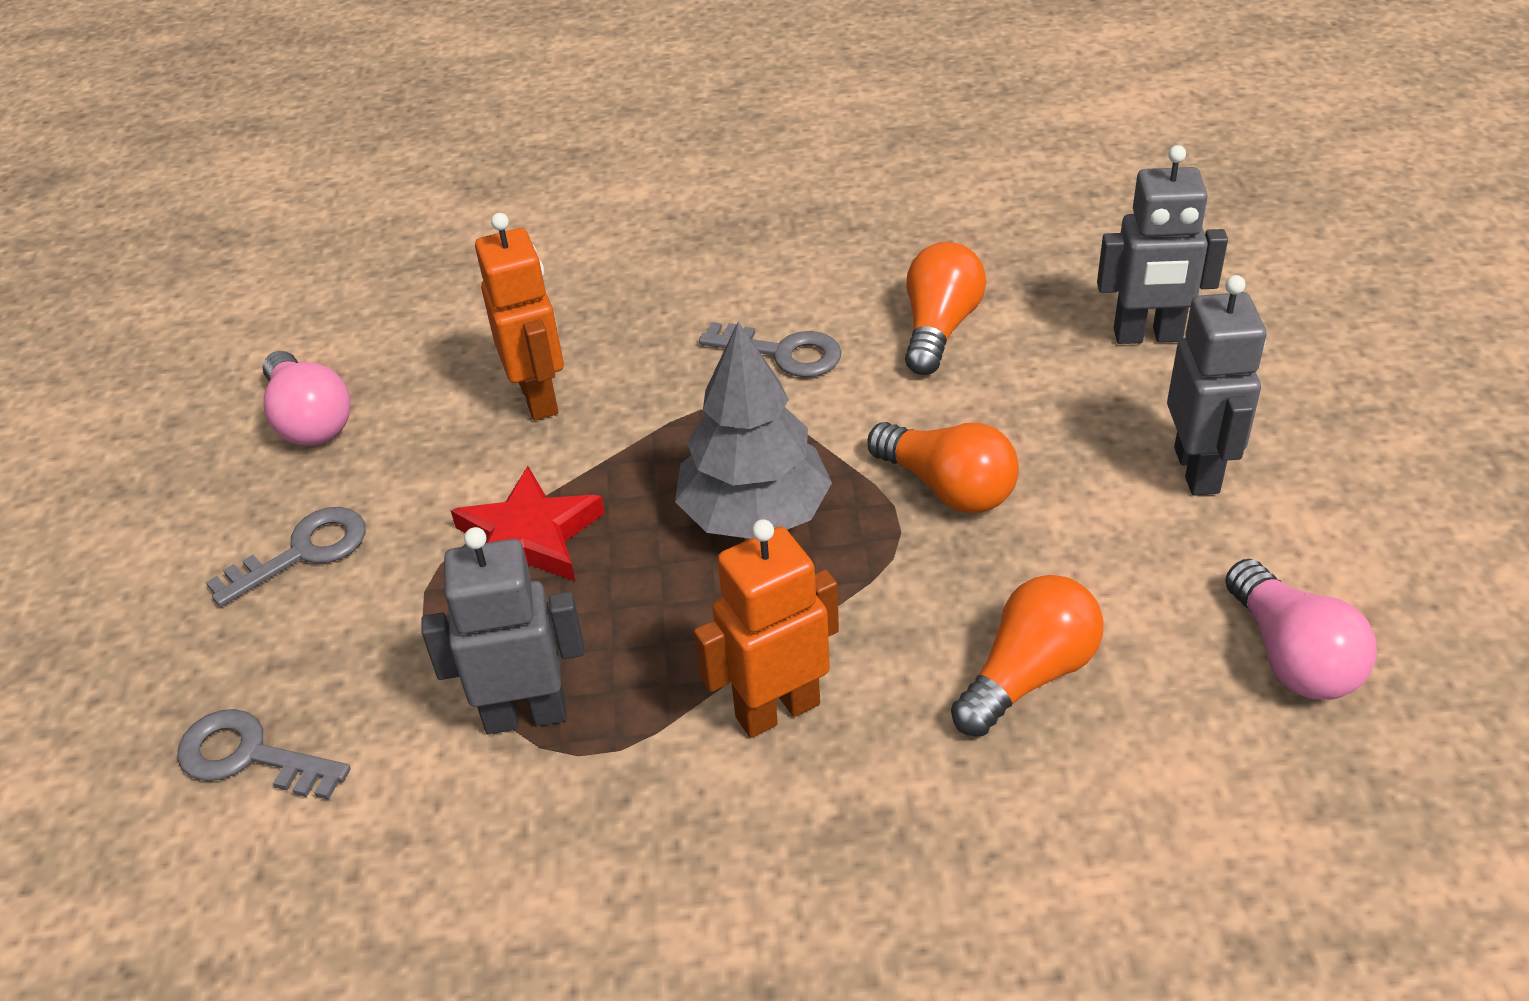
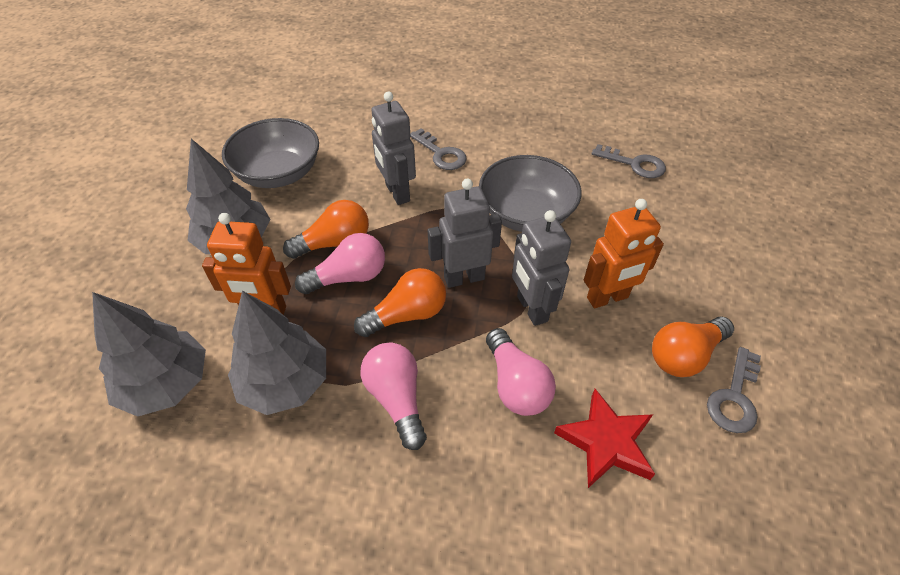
grey bowl: none = 0 -> [222,118,319,188] [479,155,581,232] = 2
grey tree: [675,322,832,539] = 1 -> [92,292,206,417] [186,139,270,254] [228,291,326,415] = 3
pink light bulb: [262,351,351,446] [1225,559,1377,700] = 2 -> [295,233,385,294] [361,343,427,450] [486,328,556,416] = 3

